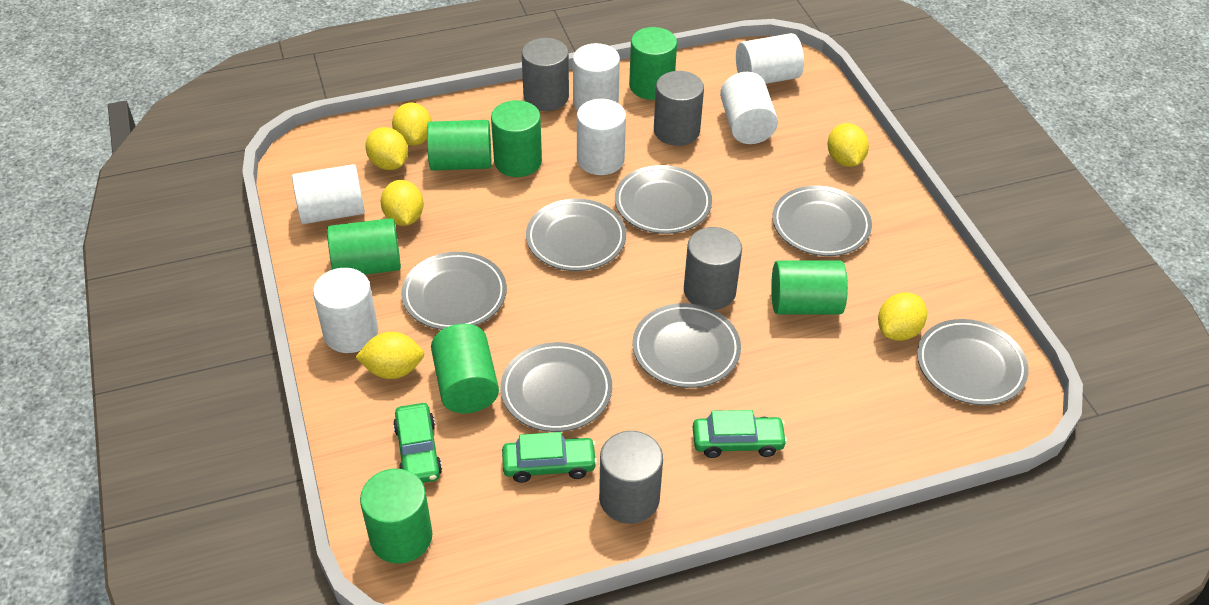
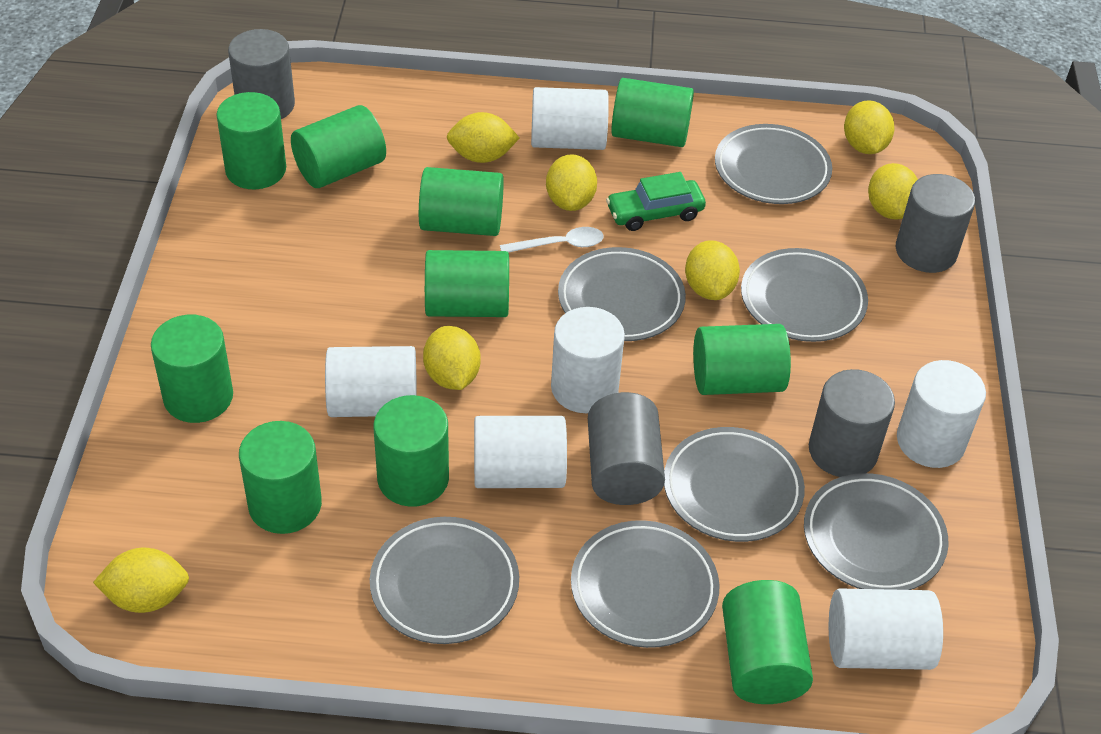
green car: [393,403,442,483] [502,432,597,483] [693,410,787,458] = 3 -> [606,172,706,231] = 1
green cylinder: [327,218,401,275] [360,469,433,564] [427,120,491,171] [431,324,499,413] [491,100,542,177] [629,27,677,100] [771,260,848,314] = 7 -> [151,315,233,423] [216,92,286,189] [239,421,322,534] [291,105,386,188] [374,395,449,507] [419,167,504,236] [425,250,509,317] [611,78,694,147] [693,324,791,395] [722,580,813,704] = 10
white spoon: none = 0 -> [500,227,604,253] = 1
yellow lemon: [355,332,424,379] [365,127,408,170] [381,180,424,226] [392,103,432,146] [827,123,869,167] [878,292,927,341] = 6 -> [93,548,189,613] [423,326,481,390] [447,112,519,163] [546,154,597,211] [685,240,740,300] [844,100,894,154] [868,163,918,220] = 7

